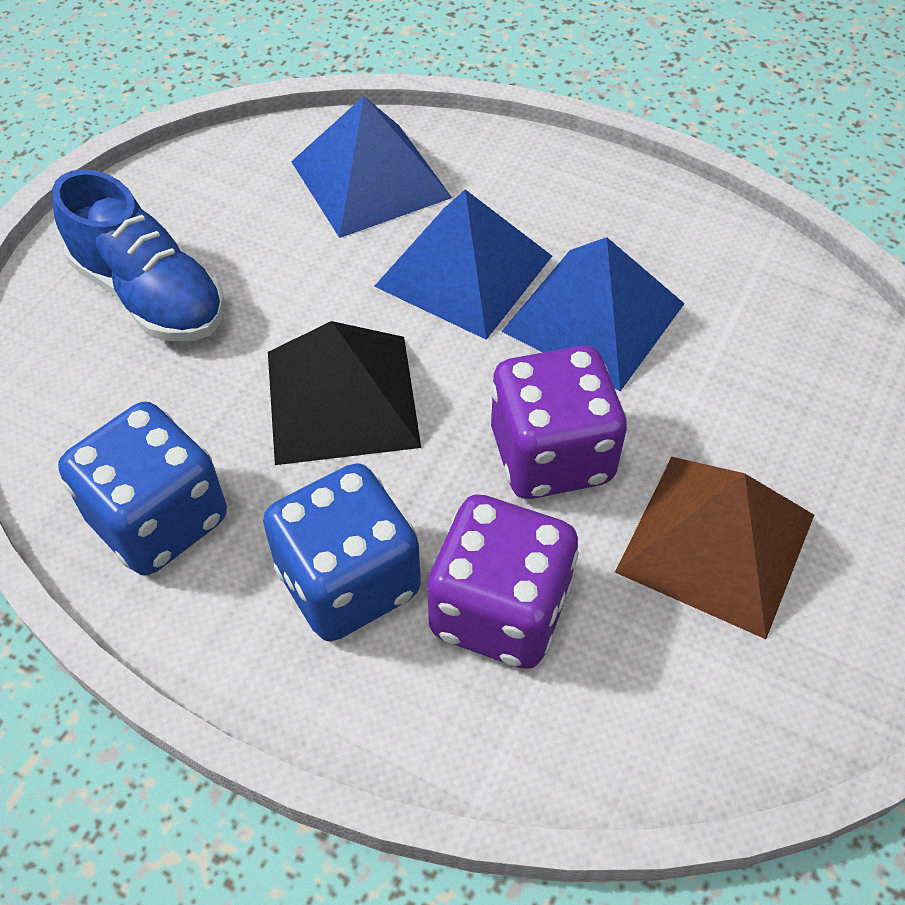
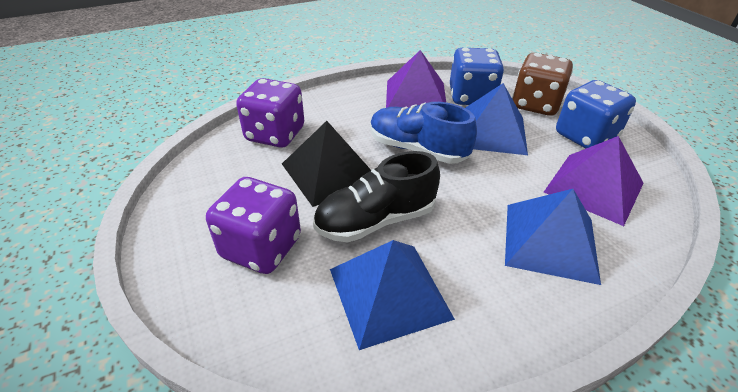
black shoe: none = 0 -> [313,151,440,242] = 1
brown dice: none = 0 -> [512,53,573,116] = 1
brown pyramid: [615,457,814,639] = 1 -> none = 0
purple pyramid: none = 0 -> [386,50,446,108] [544,136,644,226] = 2

